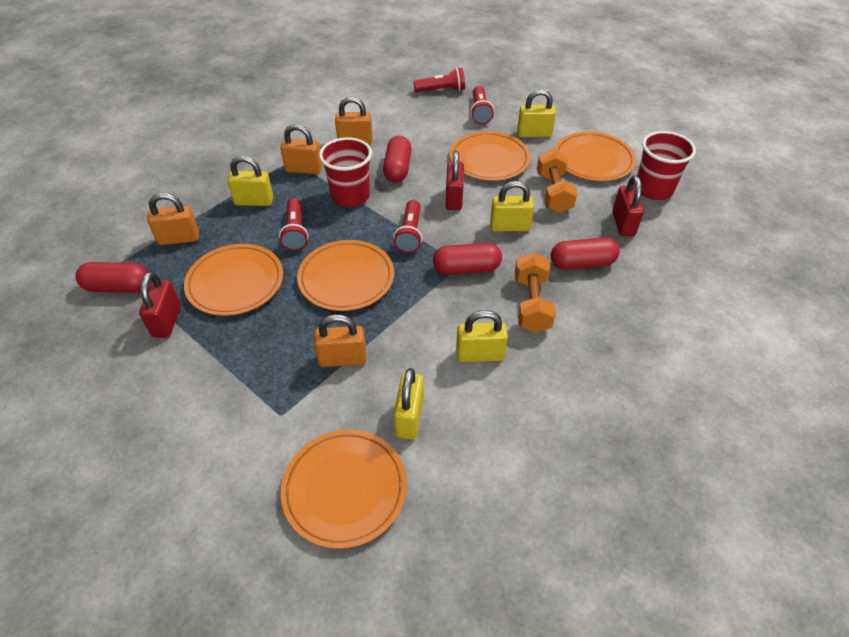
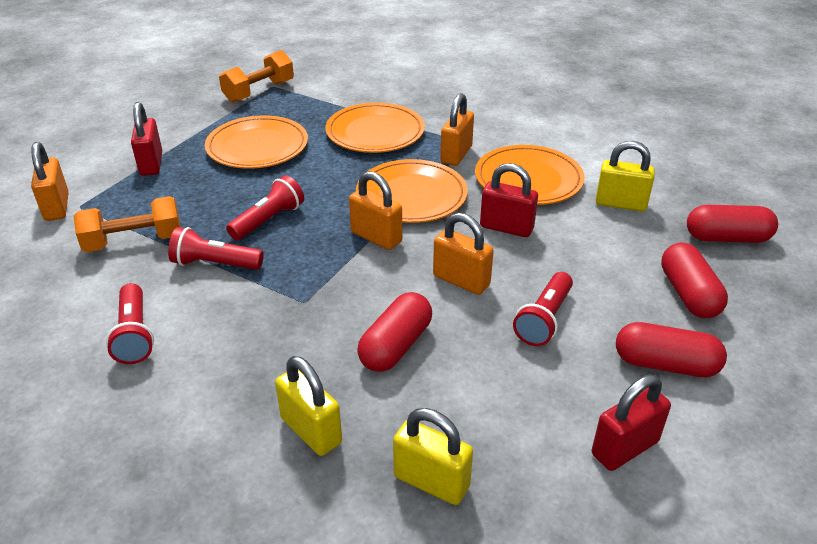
orange plate: [184,244,283,316] [281,429,407,549] [297,240,394,311] [450,131,531,181] [555,132,636,181] = 5 -> [205,115,308,169] [325,102,425,153] [356,159,468,223] [475,145,585,205] = 4
red cup: [319,137,372,207] [637,131,696,200] = 2 -> none = 0
yellow padlock: [227,156,274,206] [393,368,424,439] [456,310,508,362] [490,181,534,231] [517,89,556,137] = 5 -> [275,356,342,456] [393,408,473,505] [596,141,655,212] = 3

